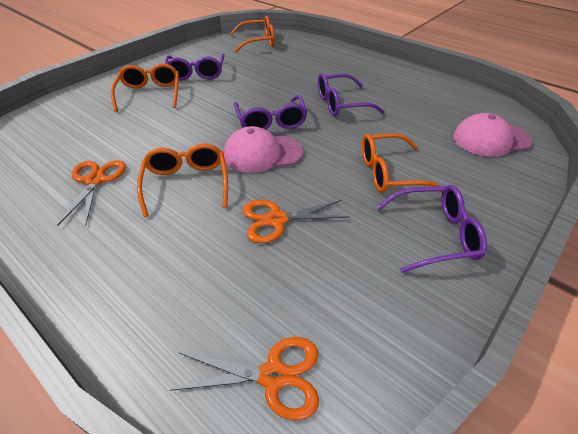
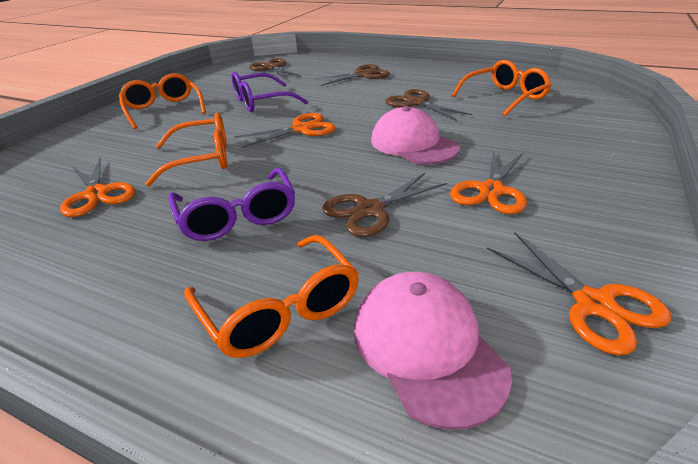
brown scissors: none = 0 -> [249,58,301,80] [313,64,390,86] [322,173,447,237] [385,89,472,120] = 4
orange scissors: [57,160,126,226] [170,337,319,420] [243,200,350,243] = 3 -> [60,158,135,217] [234,113,336,148] [450,149,527,214] [487,232,671,355] = 4
purple glasses: [165,53,225,81] [234,95,307,130] [318,73,385,116] [376,185,487,273] = 4 -> [168,168,295,241] [232,72,308,112] = 2

